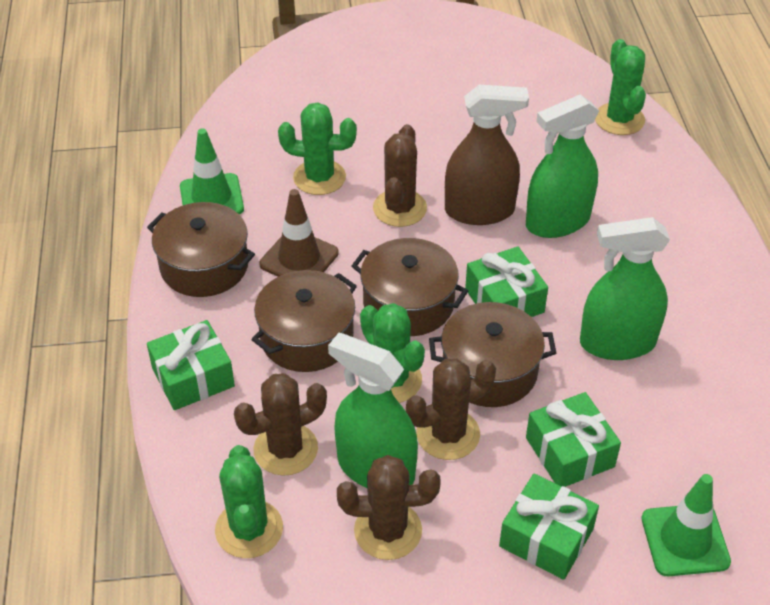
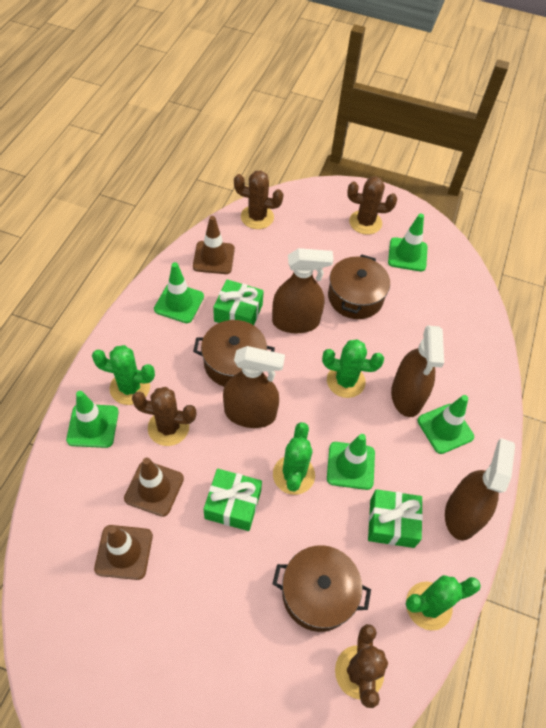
brown pot: [147,202,255,297] [251,270,357,372] [352,238,468,336] [429,302,556,407] = 4 -> [193,320,275,387] [273,545,371,632] [328,255,390,319] = 3
brown spray bottle: [445,85,529,225] = 1 -> [223,346,285,428] [272,248,334,333] [391,325,444,417] [445,438,515,540] = 4
brown traffic cone: [259,189,339,277] = 1 -> [94,525,153,580] [124,457,184,517] [193,216,235,274] = 3
green gift: [147,320,235,410] [465,246,548,317] [499,473,599,580] [526,392,621,487] = 4 -> [203,469,262,531] [213,279,264,325] [368,489,423,548] = 3
green spray bottle: [328,333,418,488] [526,94,599,238] [580,217,670,360] = 3 -> none = 0
green traffic cone: [180,128,244,214] [641,474,731,576] = 2 -> [66,391,119,448] [154,262,204,323] [327,434,375,490] [388,213,428,272] [417,395,474,454] = 5

